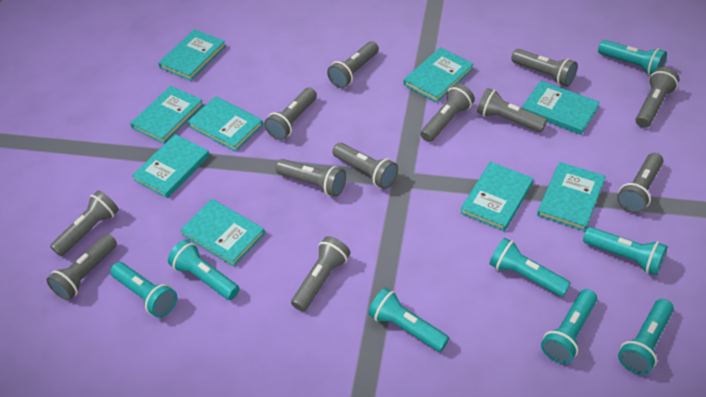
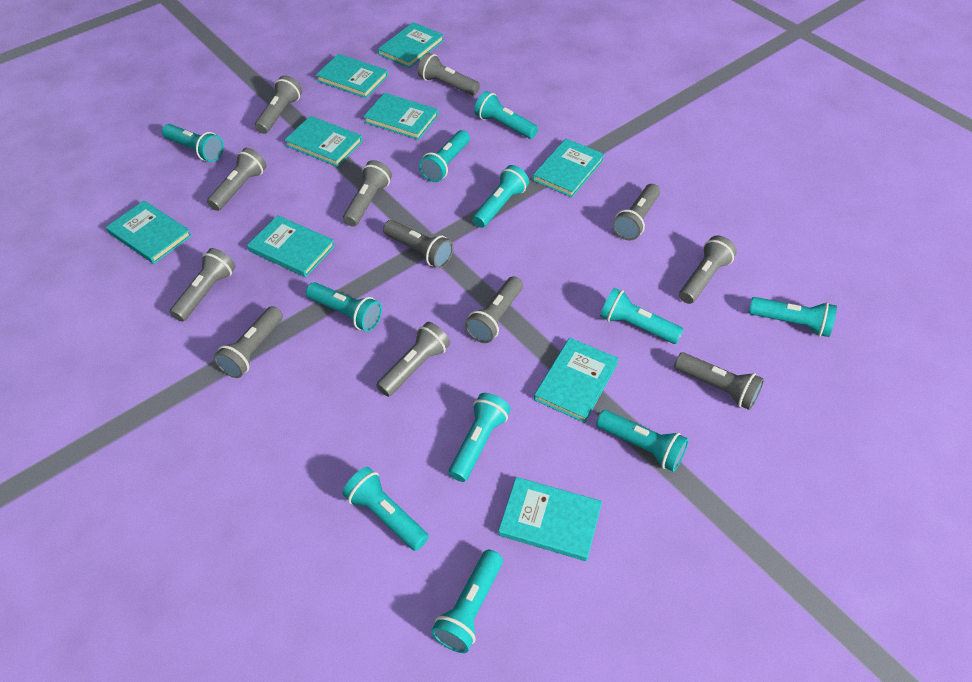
turquoise flashlight: [110,262,177,318] [168,240,239,300] [368,288,449,352] [489,238,571,297] [541,289,597,364] [583,227,667,275] [598,40,667,76] [618,299,674,375] = 8 -> [162,124,224,162] [306,282,382,331] [342,467,429,551] [419,130,470,182] [431,550,503,653] [449,393,511,482] [472,165,529,228] [474,91,538,139] [596,410,689,472] [600,288,684,344] [749,297,837,337] = 11

